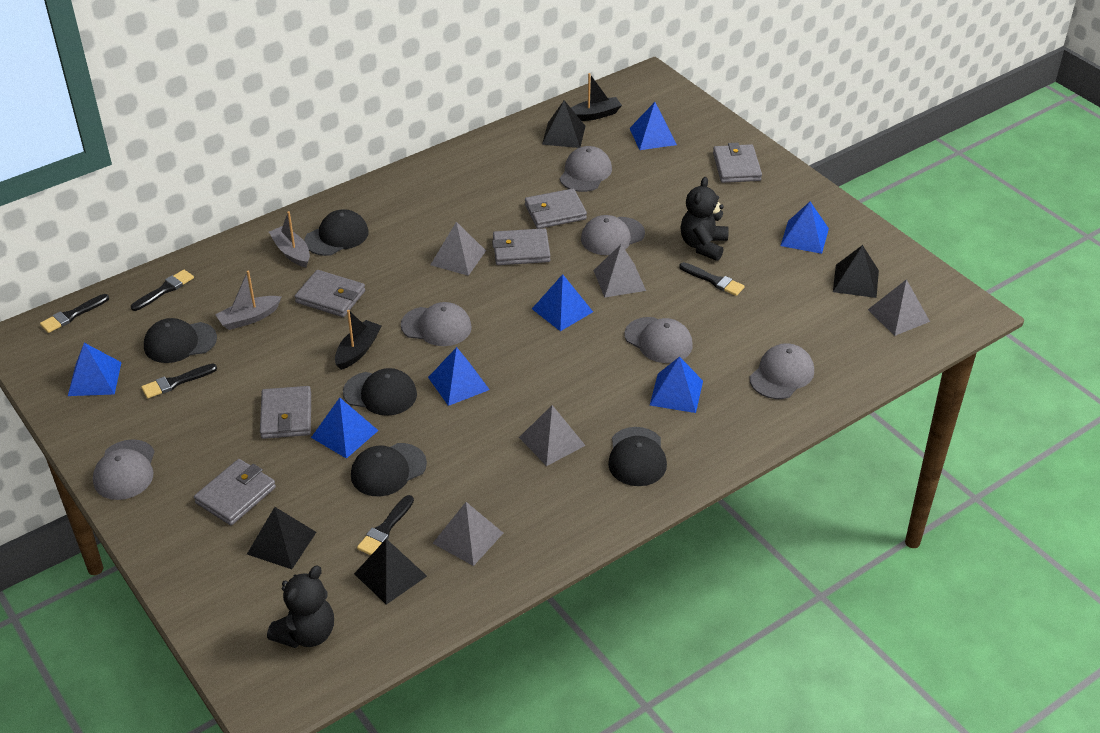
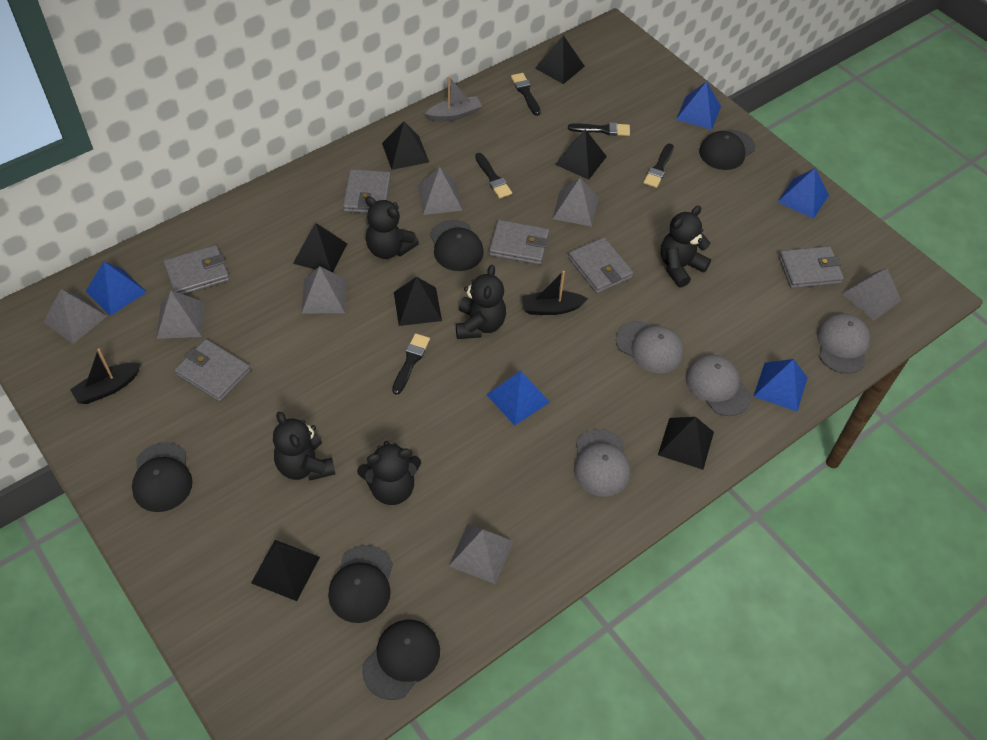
black pyramid: [247,507,316,569] [354,539,427,605] [542,100,585,148] [833,245,879,298] = 4 -> [251,540,320,601] [293,223,347,272] [382,121,429,170] [394,277,442,326] [535,35,585,84] [555,129,607,180] [658,417,714,470] = 7
black teddy bear: [267,565,334,648] [680,177,729,261] = 2 -> [273,412,335,481] [357,441,421,505] [365,196,419,259] [456,265,506,339] [661,206,711,287] = 5
blue pyramid: [68,343,122,396] [311,398,379,459] [428,347,490,406] [532,274,593,331] [630,102,677,150] [650,356,703,413] [781,202,829,254] = 7 -> [85,261,147,316] [487,371,550,426] [676,81,721,130] [753,359,808,412] [778,168,829,219] = 5
grey boat: [215,271,282,330] [269,211,310,267] = 2 -> [425,76,482,122] = 1
grey cap: [93,439,155,500] [401,302,472,346] [560,146,612,192] [581,215,645,255] [625,317,693,363] [749,343,814,399] = 6 -> [574,429,631,497] [616,321,684,373] [686,354,752,416] [817,313,870,374] = 4
grey pyramid: [430,222,486,276] [433,502,503,566] [519,405,586,466] [593,245,646,298] [868,279,930,336] = 5 -> [44,289,107,344] [157,290,205,339] [301,266,347,314] [418,167,463,215] [449,524,513,584] [553,178,599,227] [842,268,901,320] = 7

